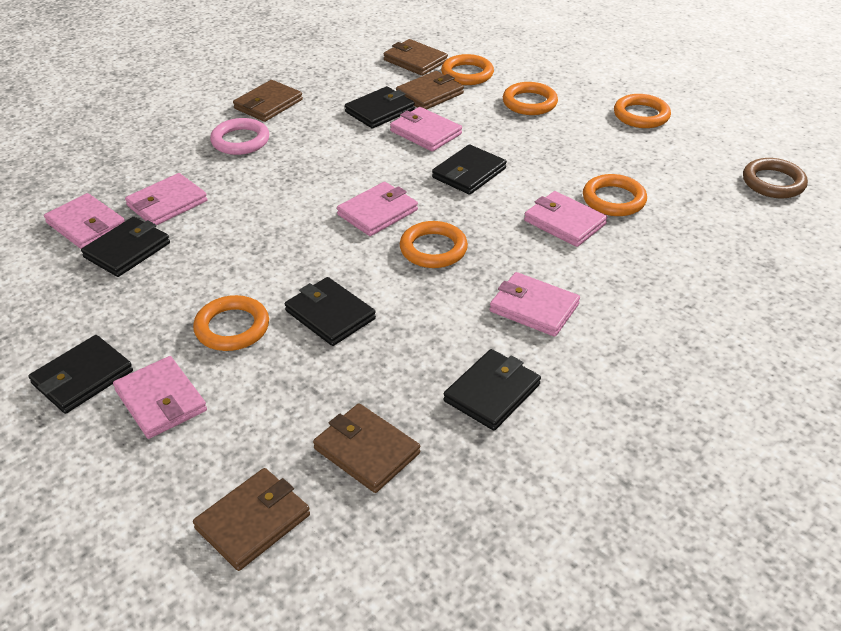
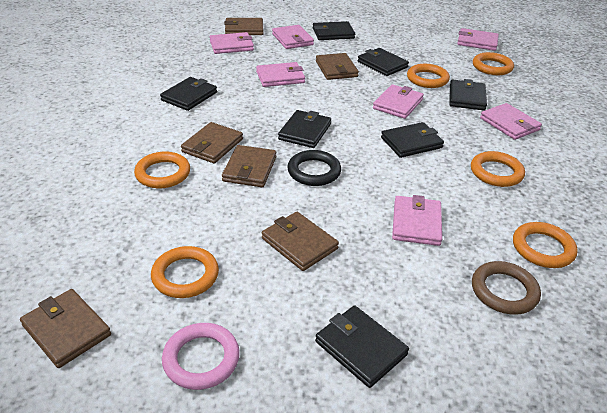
black ring: none = 0 -> [287,150,341,186] = 1
black wallet: [28,335,133,414] [81,217,170,277] [285,277,376,346] [345,86,415,129] [432,144,507,195] [443,349,541,431] = 6 -> [160,77,217,111] [278,110,331,148] [313,21,355,40] [315,305,409,388] [358,48,409,76] [381,122,444,158] [449,79,487,111] = 7
brown wallet: [193,468,310,571] [233,80,303,122] [313,403,420,493] [384,39,448,76] [396,71,464,110] = 5 -> [20,289,111,368] [181,122,243,164] [222,145,277,187] [224,18,264,35] [262,212,339,271] [316,53,359,80] = 6

